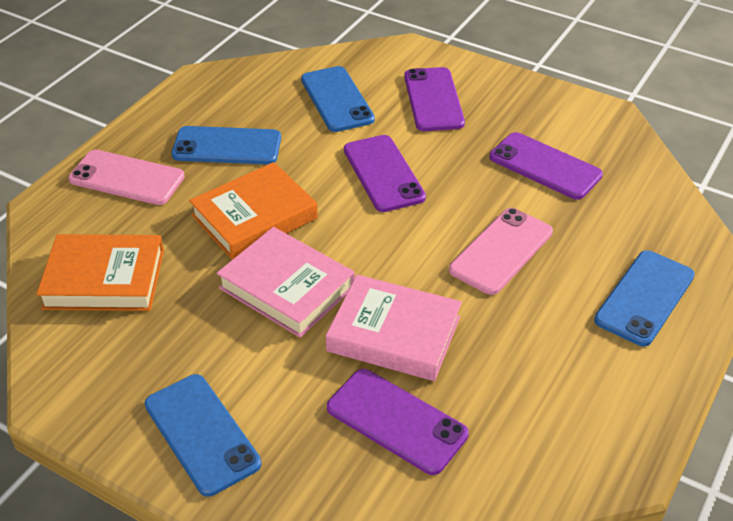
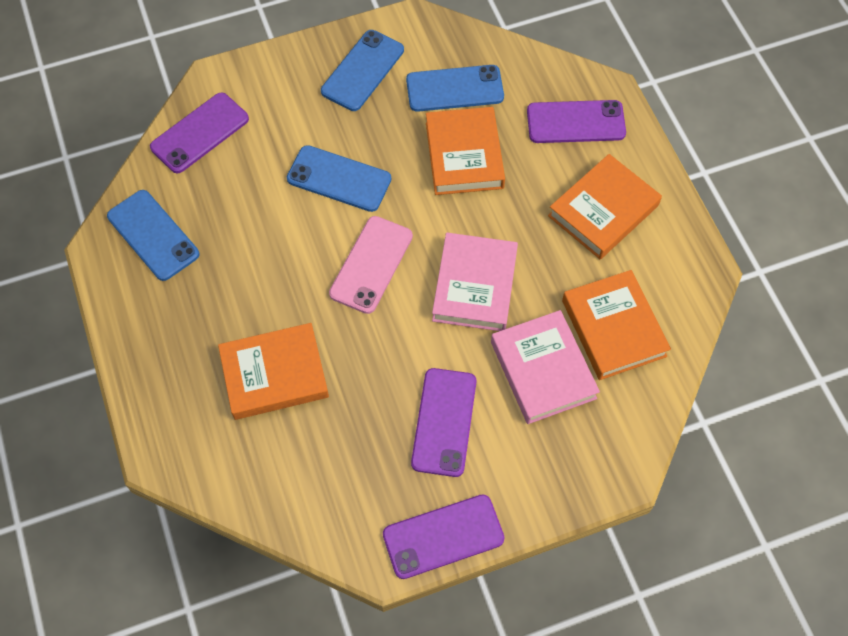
orange book: [37,234,164,311] [189,162,318,260] = 2 -> [218,323,329,420] [426,107,505,195] [548,154,662,259] [562,270,671,380] = 4
pink phone: [68,150,185,205] [449,208,553,295] = 2 -> [329,216,413,314] = 1

